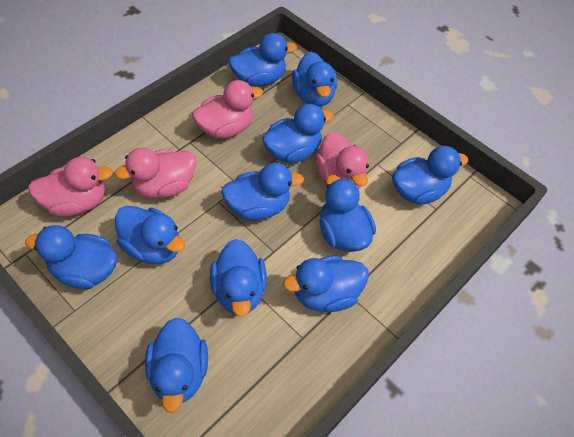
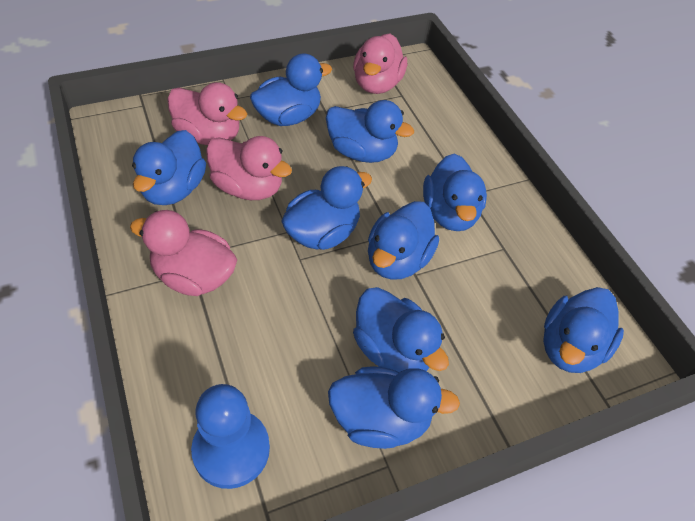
blue duck: [25,225,118,289] [115,206,185,264] [145,318,208,413] [210,239,267,317] [221,163,304,221] [228,33,297,87] [262,104,334,163] [283,256,369,312] [292,51,337,107] [319,175,376,252] [392,146,468,204] = 11 -> [132,130,206,205] [250,53,332,126] [281,166,372,250] [326,100,414,163] [328,367,460,449] [353,287,449,372] [368,201,439,280] [423,154,487,231] [543,287,624,373] = 9
blue pawn: none = 0 -> [191,384,270,489] = 1

